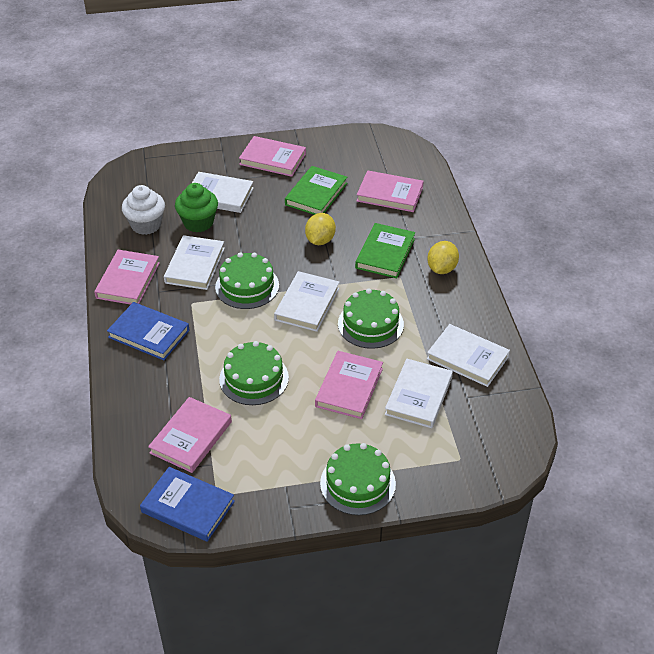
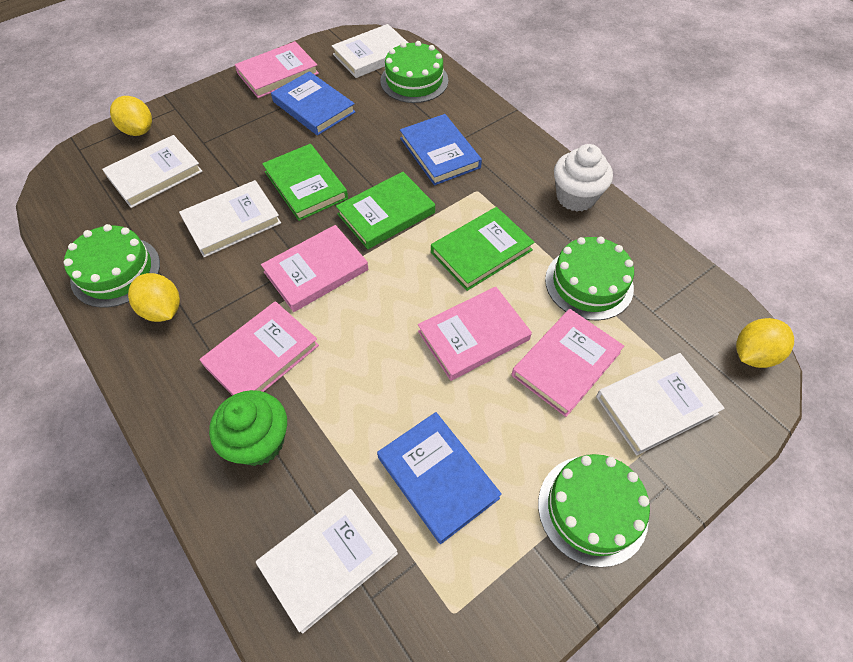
blue book: [107,302,190,360] [140,467,235,542] = 2 -> [271,71,356,136] [377,412,502,544] [400,114,482,186] = 3
green book: [285,166,347,215] [355,223,415,278] = 2 -> [262,144,348,221] [336,172,435,249] [431,207,535,291] = 3
yellow lemon: [305,213,336,245] [427,241,459,274] = 2 -> [110,96,152,136] [128,273,180,322] [736,318,794,368] = 3

